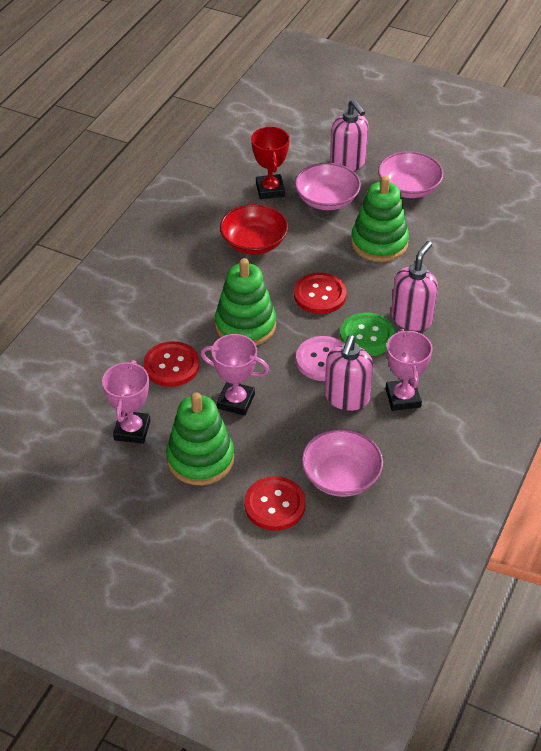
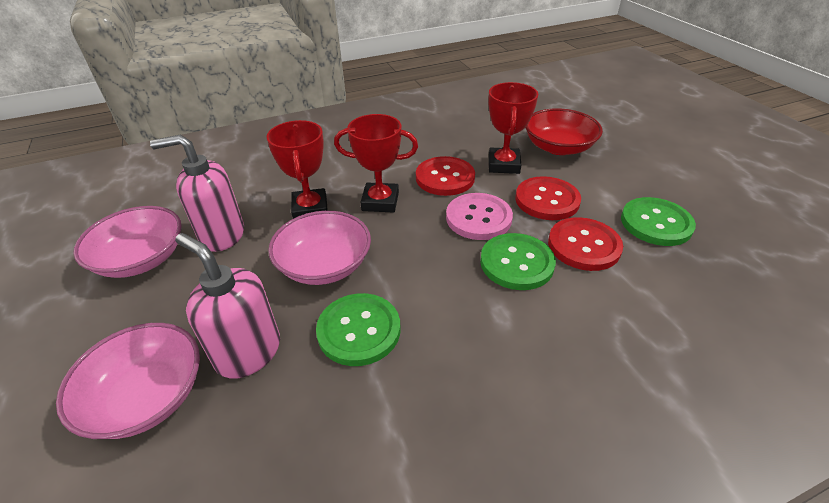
green button: [340,312,395,356] = 1 -> [316,293,400,366] [480,233,556,290] [621,197,696,246] = 3
green stacking toy: [166,392,234,485] [215,258,276,346] [351,176,409,262] = 3 -> none = 0
pink soap dispenser: [325,335,373,411] [330,99,369,171] [391,241,438,331] = 3 -> [150,134,244,252] [175,233,280,379] = 2
pink trophy: [102,360,151,444] [200,334,270,416] [386,329,433,411] = 3 -> none = 0
red trophy: [251,126,290,199] = 1 -> [266,120,328,219] [334,114,418,213] [488,82,538,174] = 3

